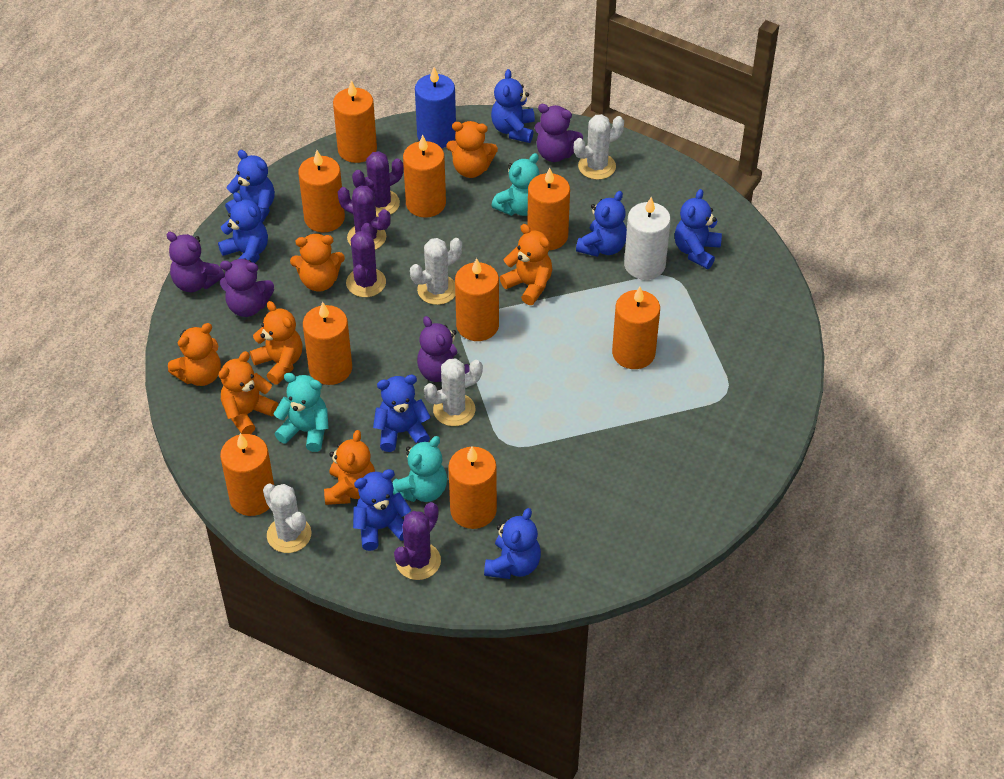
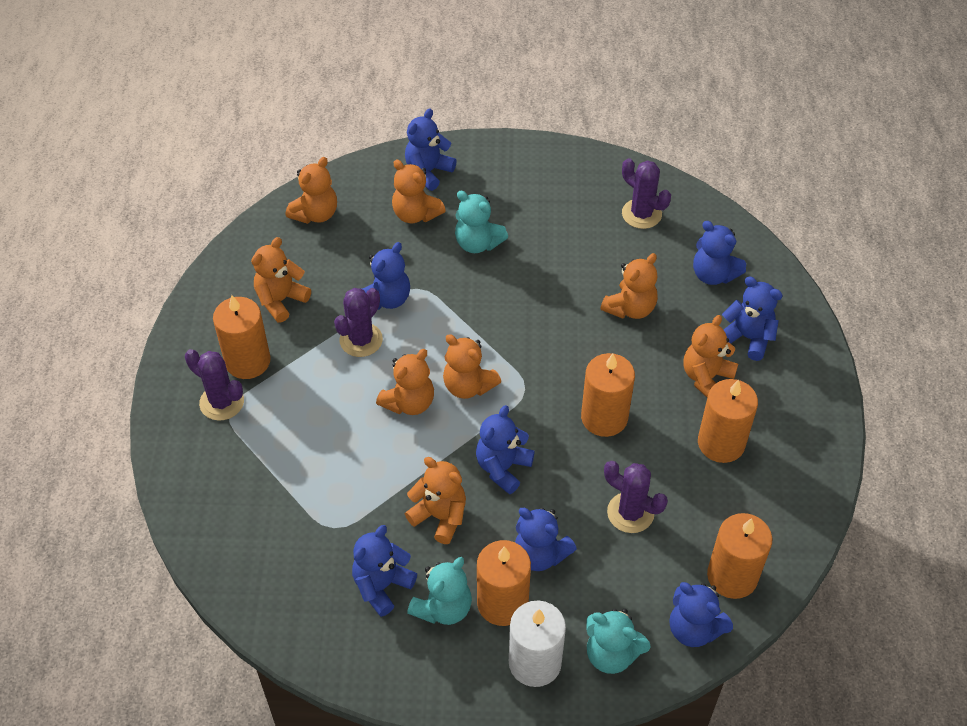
blue candle: [415,67,456,148] = 1 -> none = 0
orange candle: [220,433,274,516] [298,150,345,232] [303,302,352,385] [333,80,377,163] [403,135,446,218] [448,447,497,529] [455,258,499,341] [527,167,570,250] [612,287,660,369] = 9 -> [213,295,271,379] [477,540,531,626] [581,353,635,437] [698,379,758,463] [707,513,773,599] = 5
orange teddy bear: [168,323,221,386] [219,351,278,434] [250,301,303,385] [290,234,345,292] [324,430,375,505] [446,121,498,178] [500,224,552,305] = 7 -> [251,237,311,323] [286,157,337,224] [376,349,434,415] [392,160,446,223] [405,457,466,544] [443,334,501,399] [600,253,658,319] [683,315,738,397] = 8
purple teddy bear: [166,232,225,292] [220,259,274,317] [417,316,469,382] [534,104,583,162] = 4 -> none = 0
white cactus: [263,484,312,553] [410,238,462,305] [424,358,483,426] [574,114,624,180] = 4 -> none = 0

